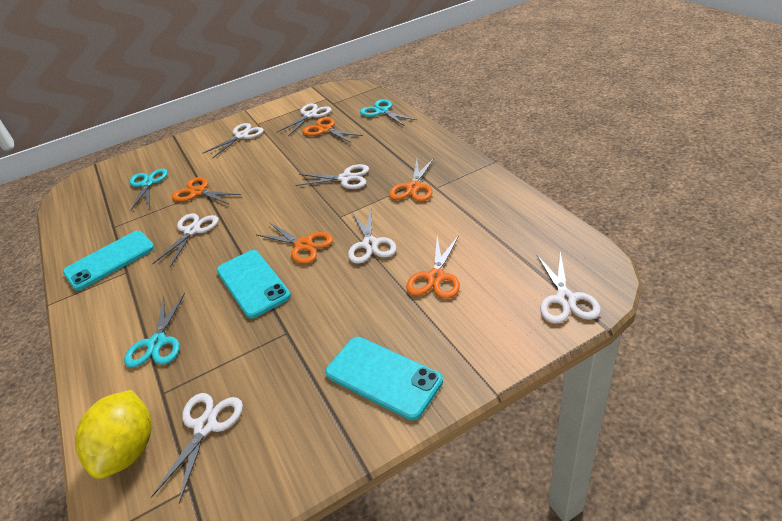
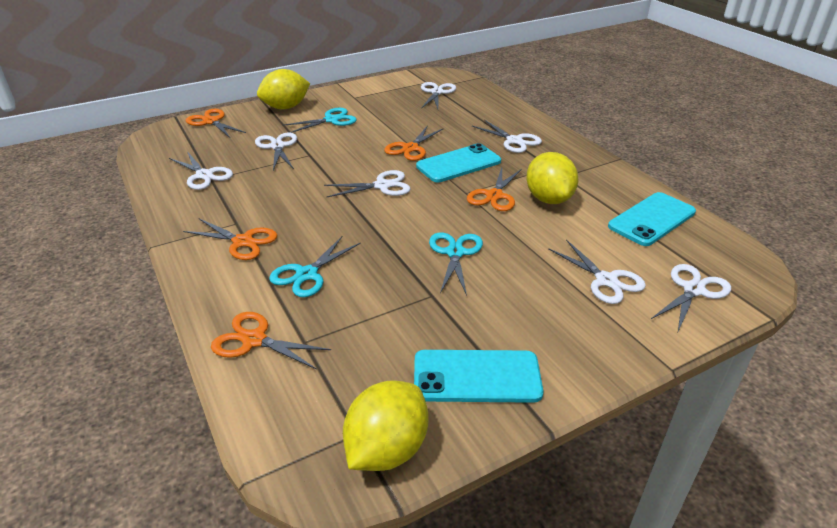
yellow lemon: [75,390,152,479] = 1 -> [257,69,310,109] [343,380,428,471] [526,152,579,204] = 3

